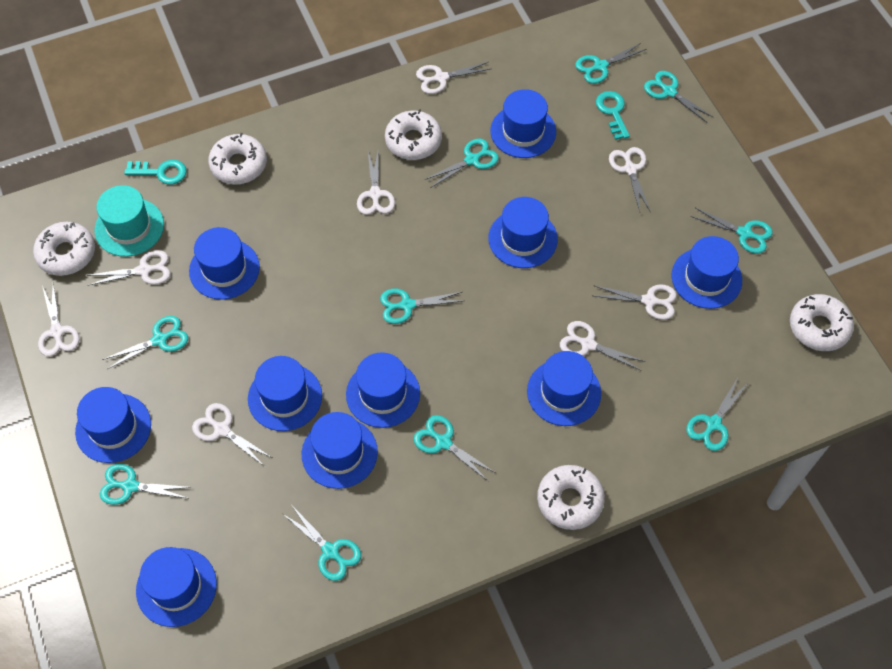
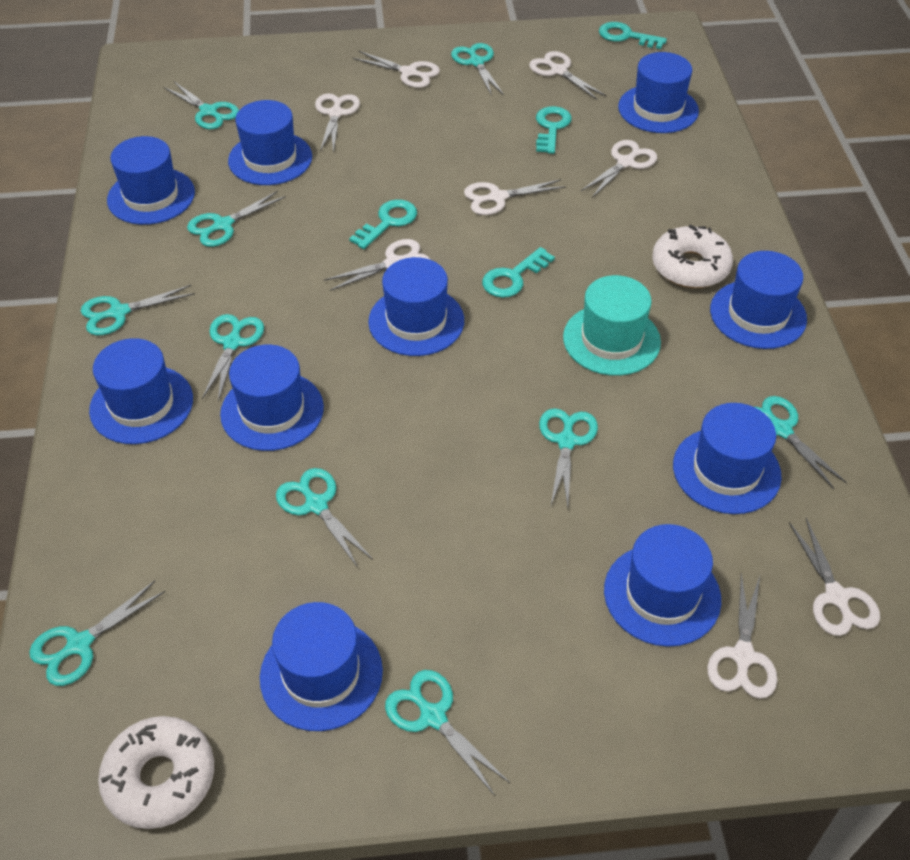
turquoise key: [124,160,187,184] [596,91,630,140] = 2 -> [349,199,417,249] [482,247,555,298] [536,106,572,154] [599,22,667,49] = 4
white donut: [33,222,95,276] [208,133,267,185] [385,110,442,160] [537,465,605,530] [790,294,854,351] = 5 -> [98,716,214,829] [652,225,733,288] = 2

